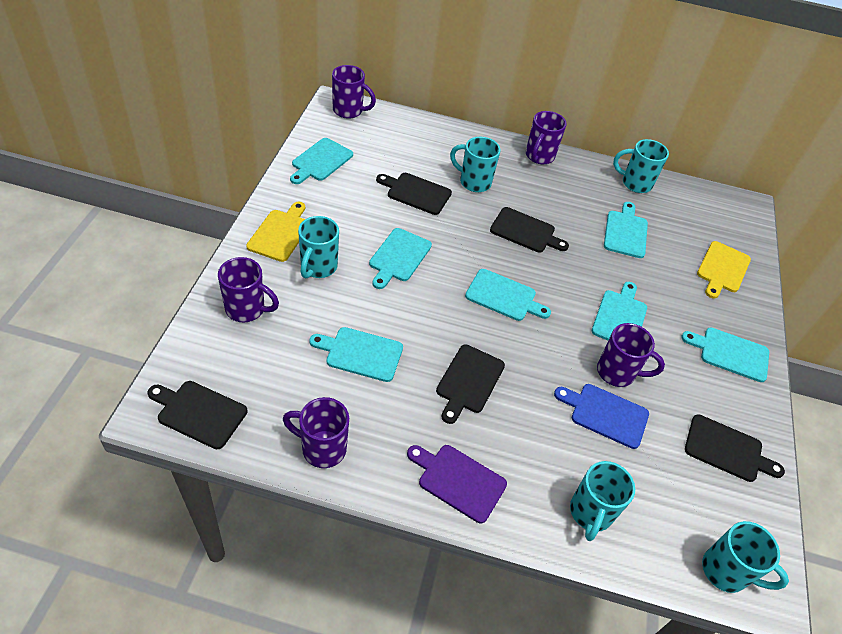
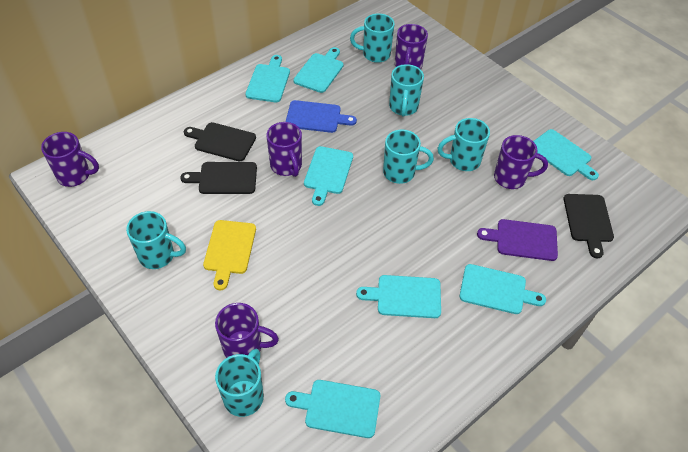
black cutting board: [147,381,247,449] [376,173,452,215] [436,344,505,424] [490,207,569,253] [685,414,785,482] = 5 -> [180,162,257,194] [184,122,256,161] [564,194,614,259] = 3
turquoise mug: [298,216,339,278] [450,137,501,192] [570,461,635,541] [613,139,669,193] [702,521,789,593] = 5 -> [126,211,186,269] [215,349,264,417] [350,13,395,63] [383,130,434,184] [389,64,424,117] [438,118,490,171] = 6
yellow cutting board: [246,202,305,262] [697,241,751,299] = 2 -> [203,220,256,290] = 1

